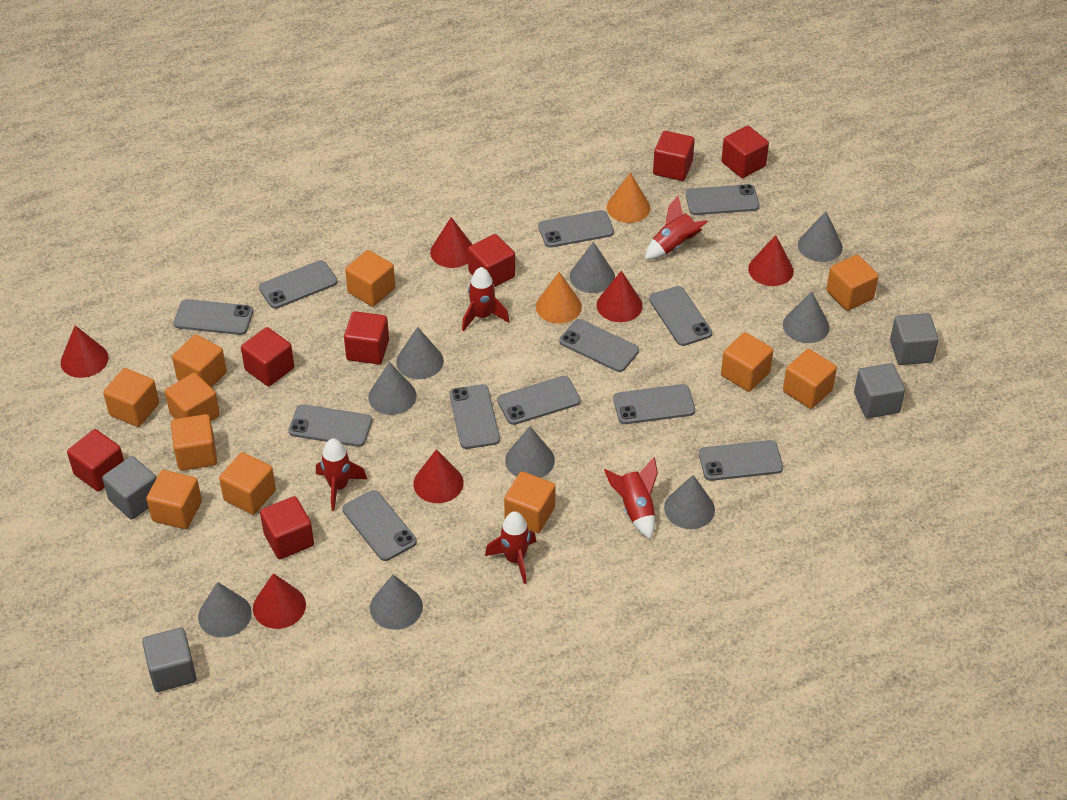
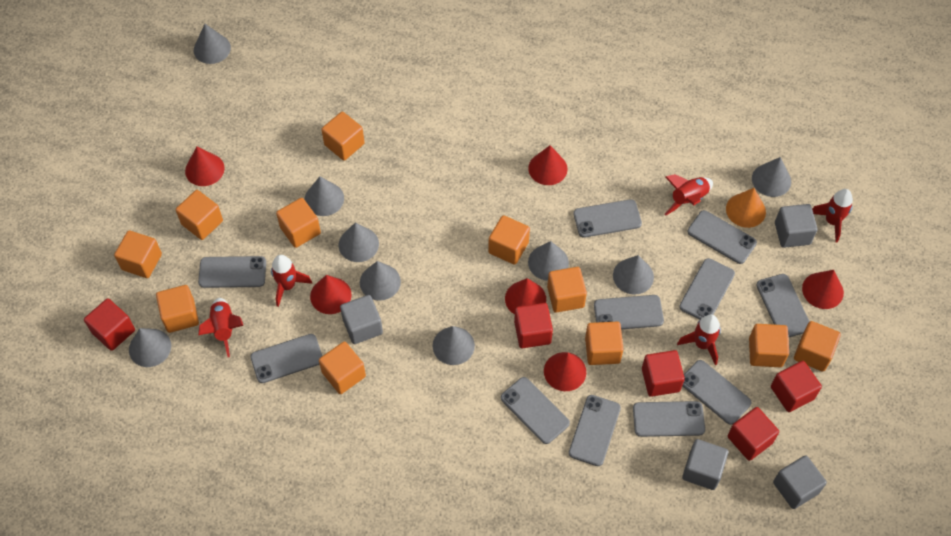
grey phone: [174,299,253,335] [259,260,338,309] [288,404,372,447] [343,490,417,561] [450,384,500,449] [497,376,581,425] [538,210,614,248] [559,319,639,372] [613,384,695,424] [649,286,712,346] [686,184,759,215] [699,440,783,481] = 12 -> [198,256,266,288] [250,334,322,383] [501,377,570,444] [569,395,621,466] [573,199,642,238] [594,295,664,330] [633,401,705,437] [679,258,735,320] [682,360,752,425] [687,210,757,264] [756,274,810,338] = 11
orange cone: [536,272,582,324] [607,173,650,223] = 2 -> [726,188,766,228] = 1
red cube: [67,429,124,492] [241,327,294,386] [260,496,314,559] [344,311,389,364] [468,234,515,287] [653,131,695,181] [721,126,769,178] = 7 -> [84,298,135,351] [514,303,553,348] [642,350,685,397] [728,407,779,461] [771,361,822,412] = 5

